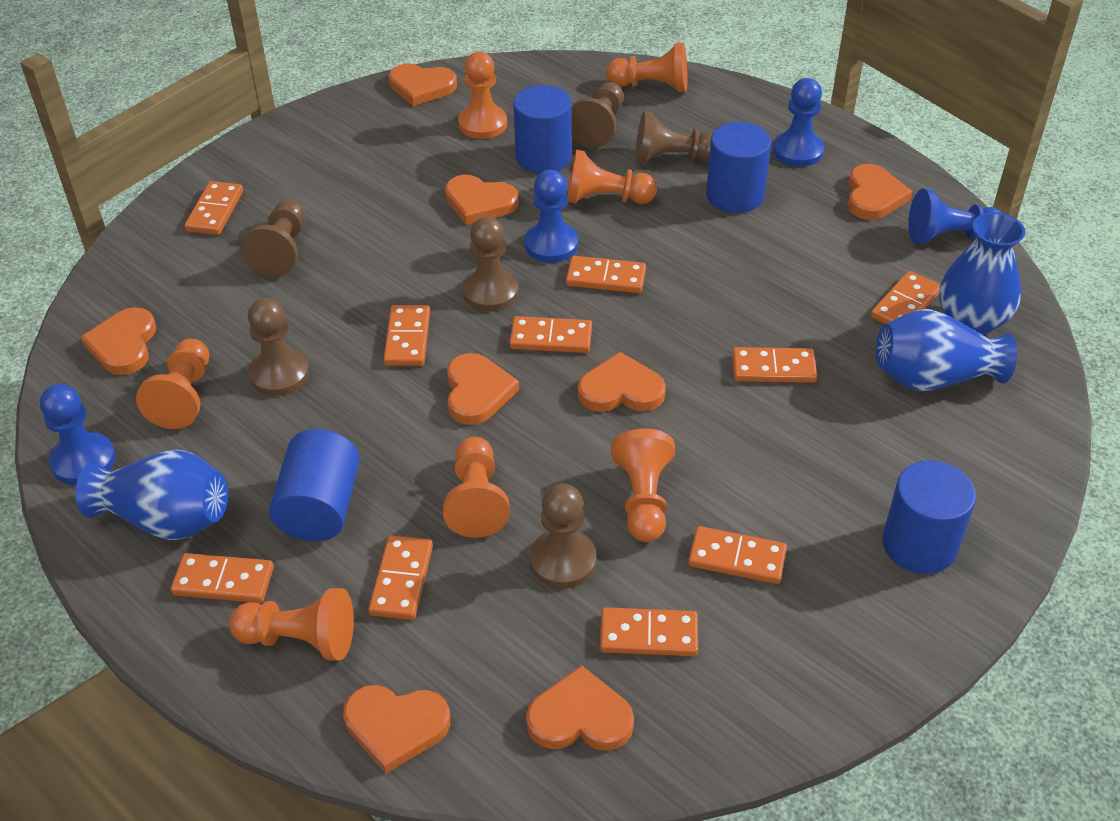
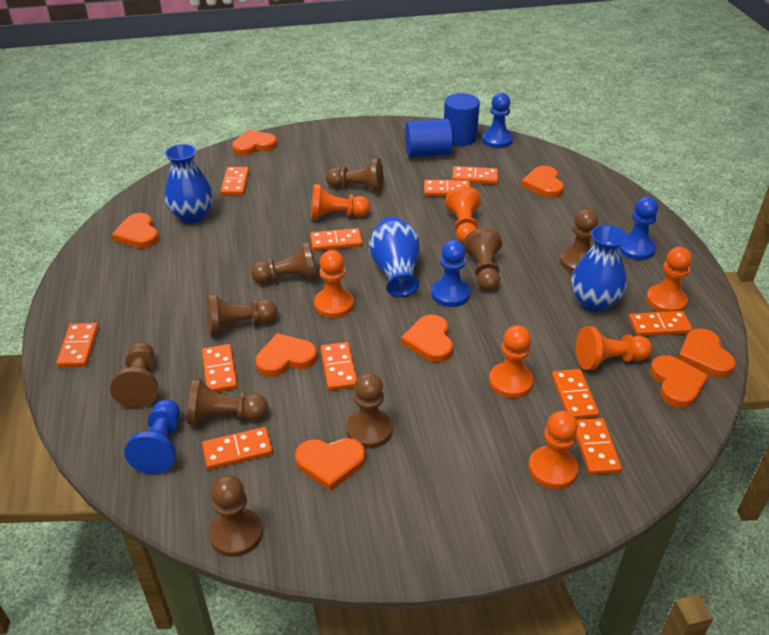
blue cylinder: [269,429,360,541] [513,85,572,173] [706,122,771,213] [882,460,976,574] = 4 -> [405,119,452,158] [444,93,480,146] = 2
brown pawn: [241,200,305,277] [248,298,309,396] [462,217,519,312] [530,483,596,589] [571,82,624,148] [635,111,713,164] = 6 -> [110,342,158,408] [187,378,268,425] [207,294,277,335] [209,475,262,557] [251,242,318,284] [326,158,384,193] [346,372,393,448] [464,228,502,291] [560,209,598,272] = 9
orange domino: [171,553,274,603] [185,181,243,235] [368,535,433,620] [384,305,430,366] [510,316,592,353] [566,256,646,293] [600,607,698,656] [688,526,787,584] [732,347,817,383] [871,271,940,324] = 10 -> [56,323,99,367] [202,344,238,392] [202,427,273,470] [221,167,249,195] [310,228,362,251] [320,342,357,391] [424,180,470,197] [452,166,498,184] [552,369,599,419] [576,418,622,475] [629,311,693,336] = 11

